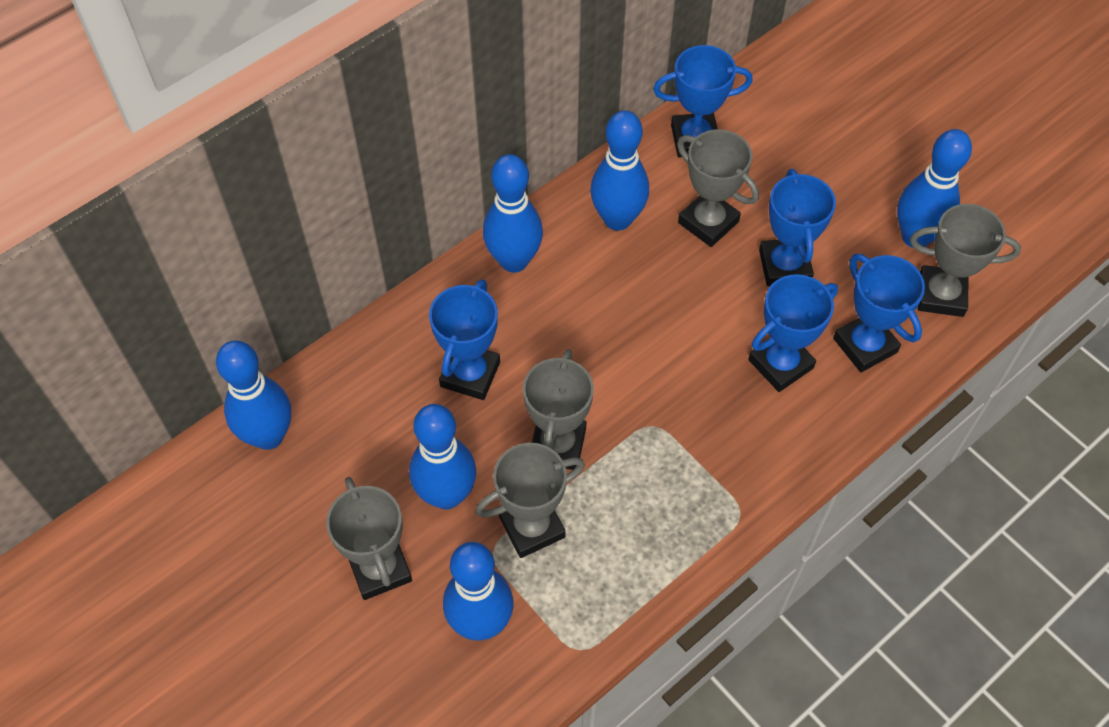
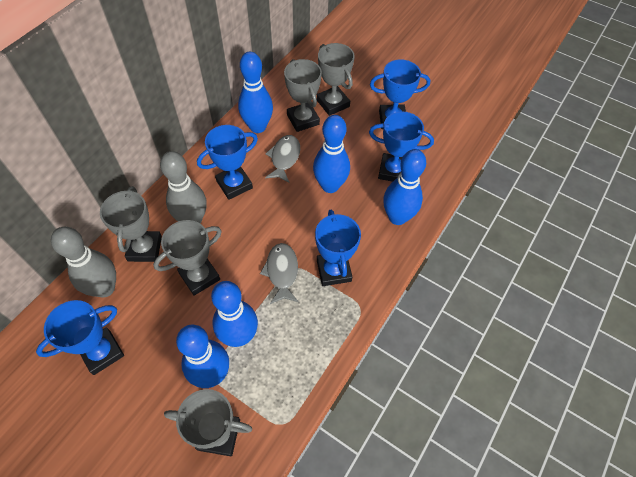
blue bowling pin: [216,340,291,450] [409,404,476,509] [443,542,514,641] [483,154,543,273] [590,110,649,231] [897,129,972,248] = 6 -> [176,325,229,388] [211,281,258,347] [238,52,273,133] [313,115,350,193] [383,149,426,225] = 5
grey bowling pin: none = 0 -> [51,227,116,297] [160,151,207,224] = 2
grey fish: none = 0 -> [260,243,299,304] [265,135,300,183] = 2

